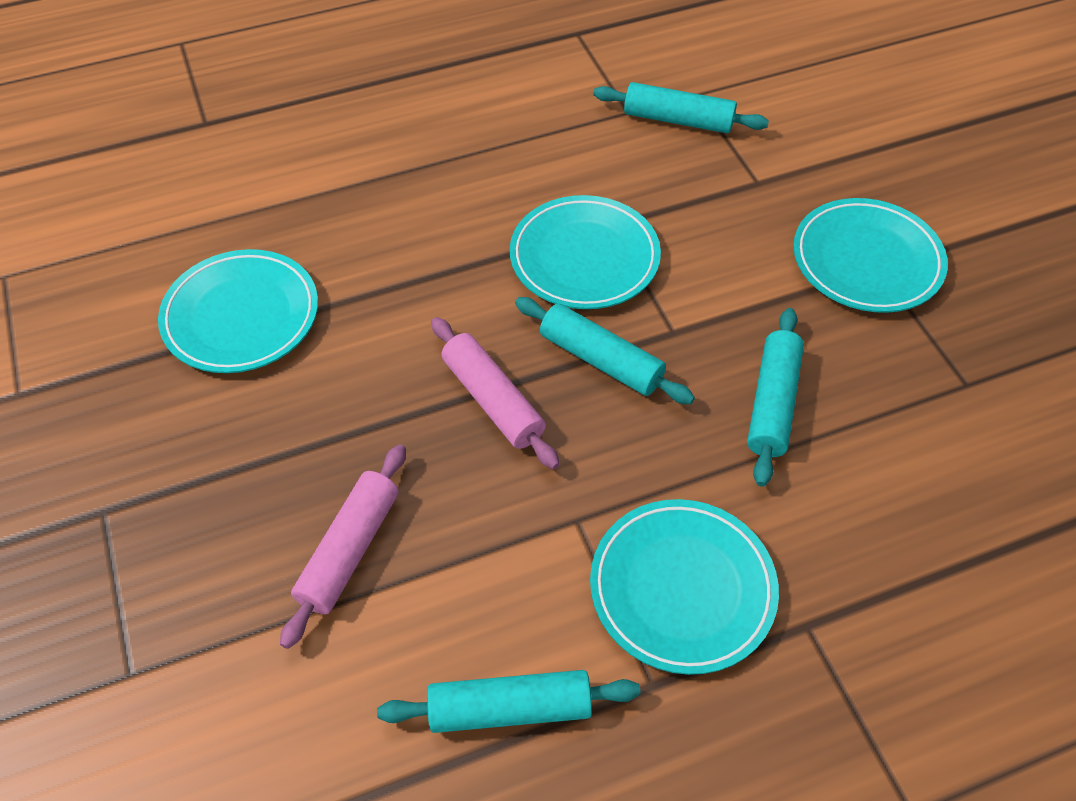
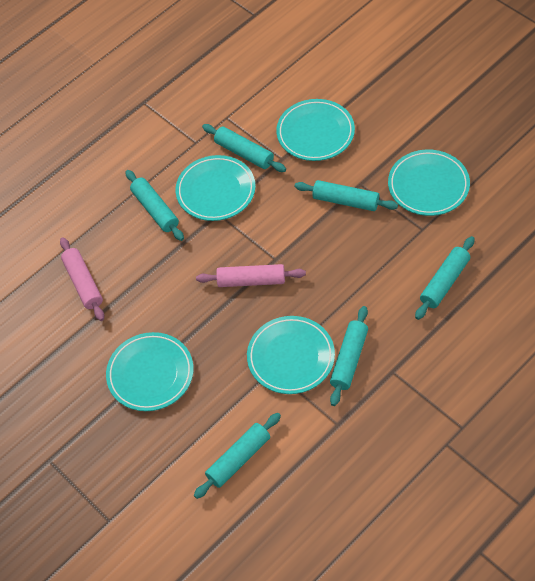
turquoise plate: [158,249,318,373] [510,195,661,309] [590,499,779,675] [793,198,948,313] = 4 -> [106,332,193,411] [176,155,255,221] [247,316,335,394] [276,99,355,161] [388,150,470,216] = 5
turquoise rolling pin: [377,670,640,733] [515,297,695,404] [593,82,769,134] [747,308,804,487] = 4 -> [125,170,184,241] [194,413,281,499] [202,124,286,172] [294,180,398,211] [330,306,368,406] [415,236,475,320] = 6

